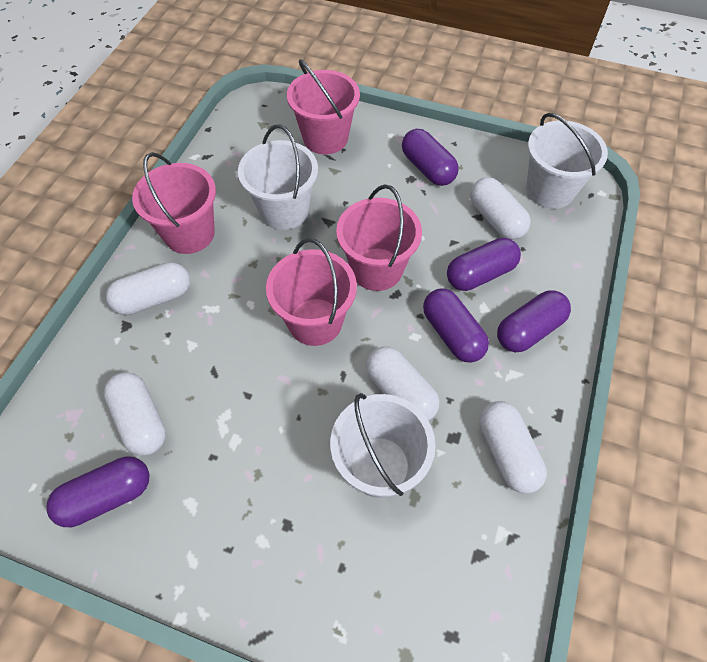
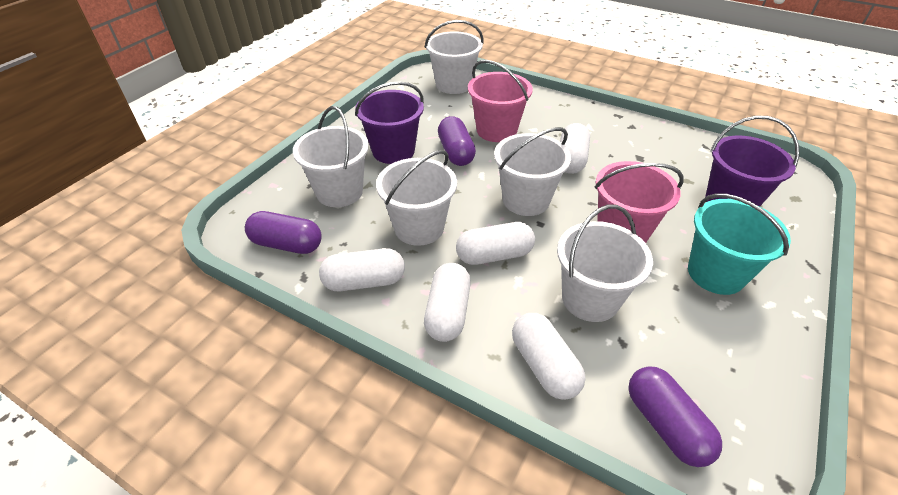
pink bucket: [132,152,216,254] [266,238,357,346] [287,59,360,154] [336,184,422,291] = 4 -> [468,60,533,142] [595,161,684,243] = 2
purple bucket: none = 0 -> [355,81,424,164] [705,115,799,207] = 2
purple capsule: [47,457,149,527] [402,129,459,186] [423,289,489,363] [447,238,521,291] [497,290,571,352] = 5 -> [245,211,321,254] [438,116,476,166] [628,366,722,467] = 3
turquoise bucket: none = 0 -> [688,193,791,295] = 1
white bucket: [238,124,318,230] [330,393,435,498] [526,113,608,209] = 3 -> [293,106,369,207] [376,150,457,246] [425,20,483,94] [494,127,571,216] [557,205,653,322] = 5

